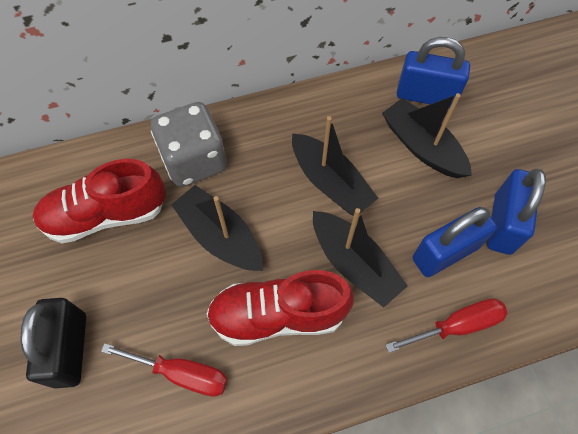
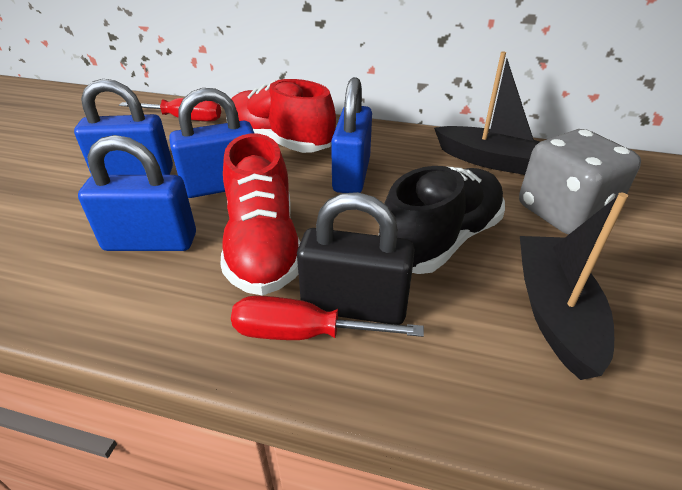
black boat: [171,185,263,271] [292,116,378,216] [313,208,408,308] [382,93,472,178] = 4 -> [434,51,540,175] [520,193,628,380] = 2
black shoe: none = 0 -> [379,166,505,274] = 1
blue padlock: [397,37,470,108] [413,207,497,277] [487,169,546,255] = 3 -> [74,79,173,176] [78,135,196,251] [169,88,255,198] [331,77,372,193] = 4

